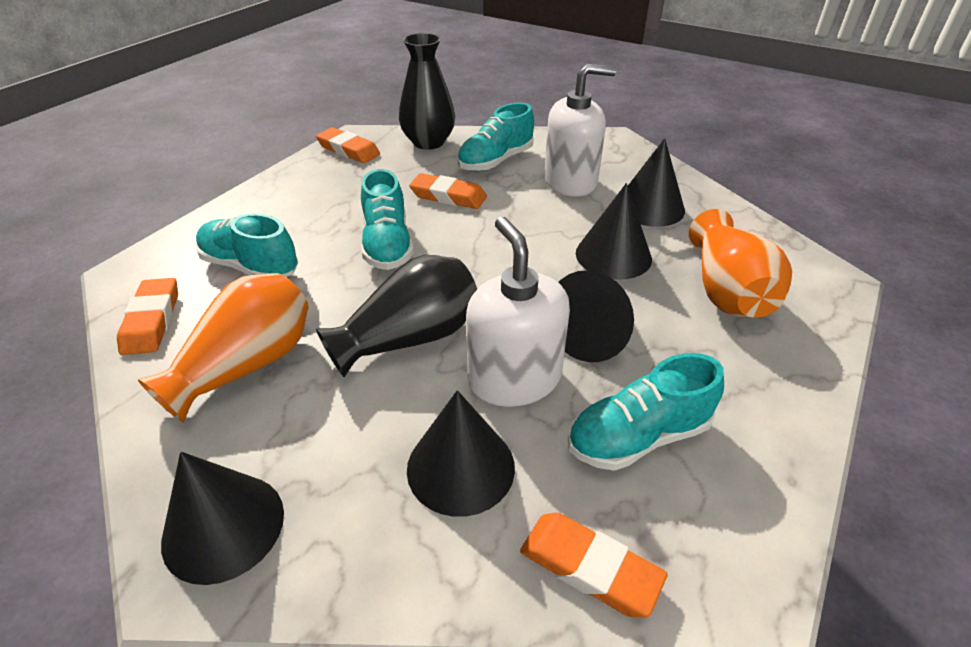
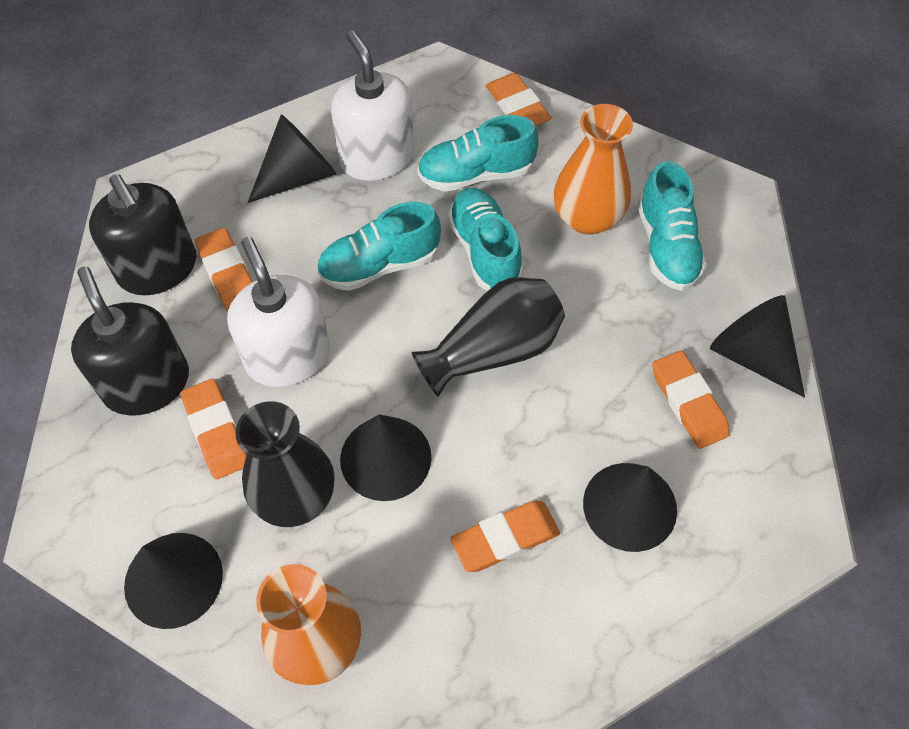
black soap dispenser: none = 0 -> [71,266,189,416] [89,174,196,295] = 2
orange eraser: [117,278,178,355] [316,127,380,163] [409,173,487,209] [520,513,667,618] = 4 -> [180,379,247,479] [195,228,253,312] [451,501,560,572] [486,73,552,126] [652,350,730,449] = 5

